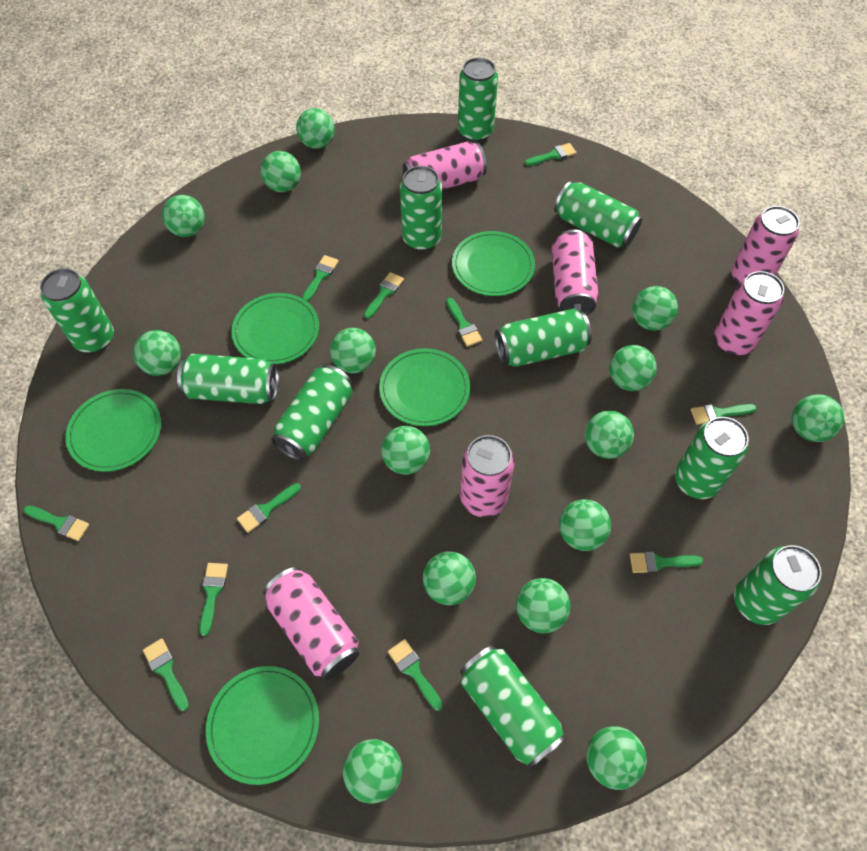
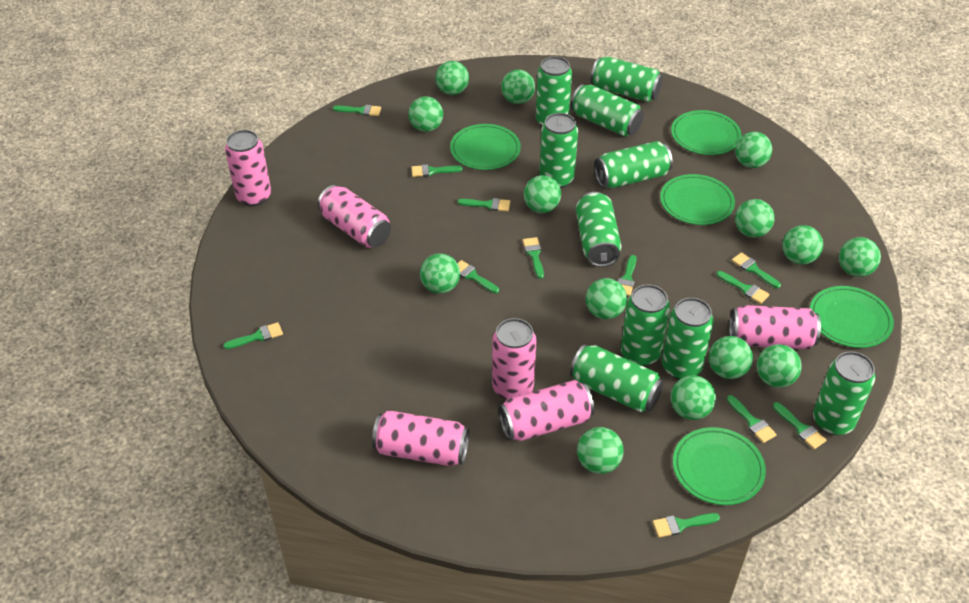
green ball: [133,330,181,376] [162,195,205,237] [261,151,301,192] [296,108,335,149] [330,328,376,373] [343,739,402,804] [381,426,430,475] [423,551,476,605] [516,578,571,633] [559,499,611,551] [585,411,634,459] [586,726,647,790] [609,345,657,391] [632,286,678,331] [792,394,844,442] = 15 -> [408,96,443,132] [420,253,460,294] [436,61,469,95] [501,70,535,104] [524,175,561,213] [577,427,624,474] [586,278,627,319] [671,375,716,420] [709,336,753,379] [735,132,772,168] [735,199,775,238] [757,344,802,388] [782,225,823,265] [839,237,881,277] = 14
green brush: [24,506,89,541] [143,638,189,711] [199,563,228,636] [237,483,301,533] [302,255,339,302] [364,272,404,319] [388,639,443,711] [446,298,482,347] [525,143,576,166] [630,551,703,573] [691,404,756,425] = 11 -> [223,322,283,349] [333,105,381,116] [411,164,463,177] [457,198,510,211] [458,260,499,293] [523,237,544,279] [618,255,637,296] [653,513,720,538] [716,271,769,304] [727,395,777,443] [732,252,781,288] [773,402,826,449] = 12

